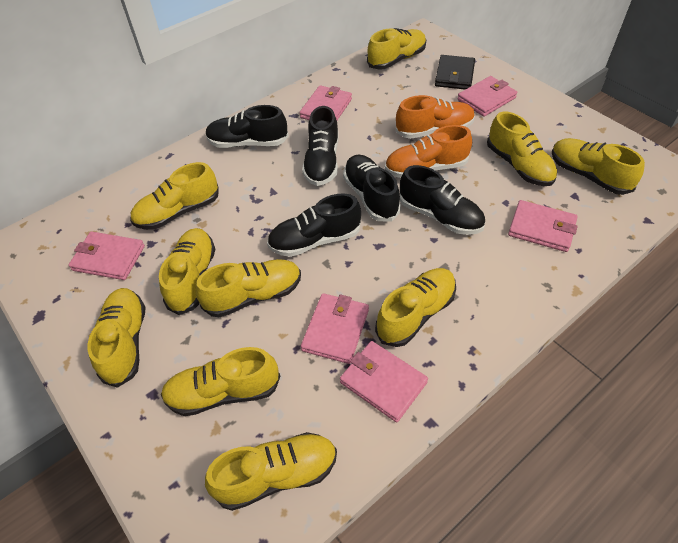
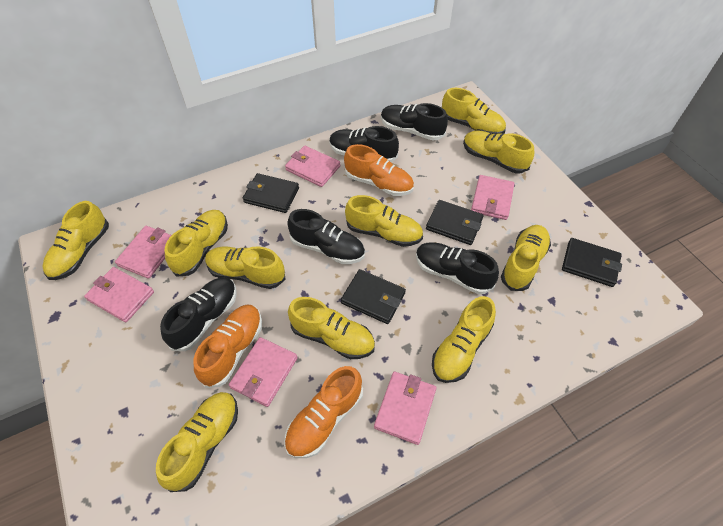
black wallet: [435,55,475,90] = 1 -> [243,173,299,213] [341,269,406,324] [426,200,484,245] [562,238,622,287] = 4
orange shoe: [385,125,472,178] [395,95,475,139] = 2 -> [194,304,262,388] [284,366,363,458] [344,144,414,196] = 3

